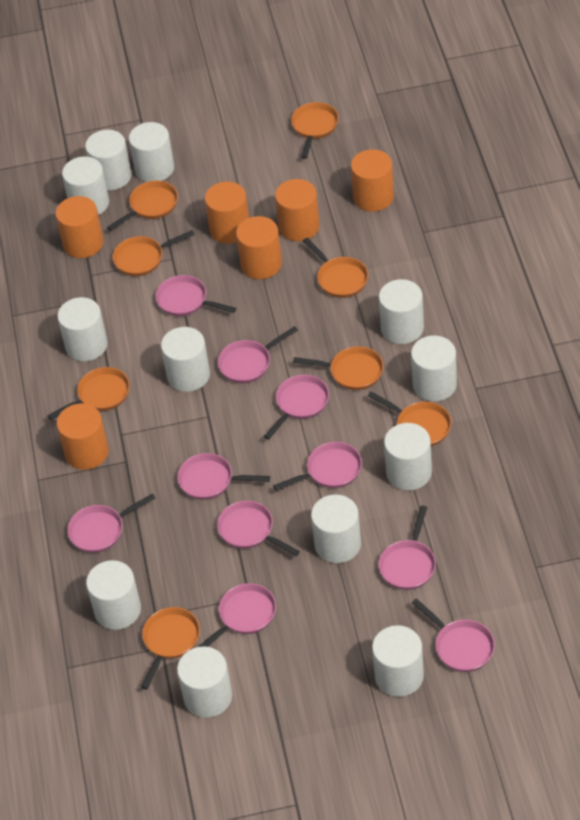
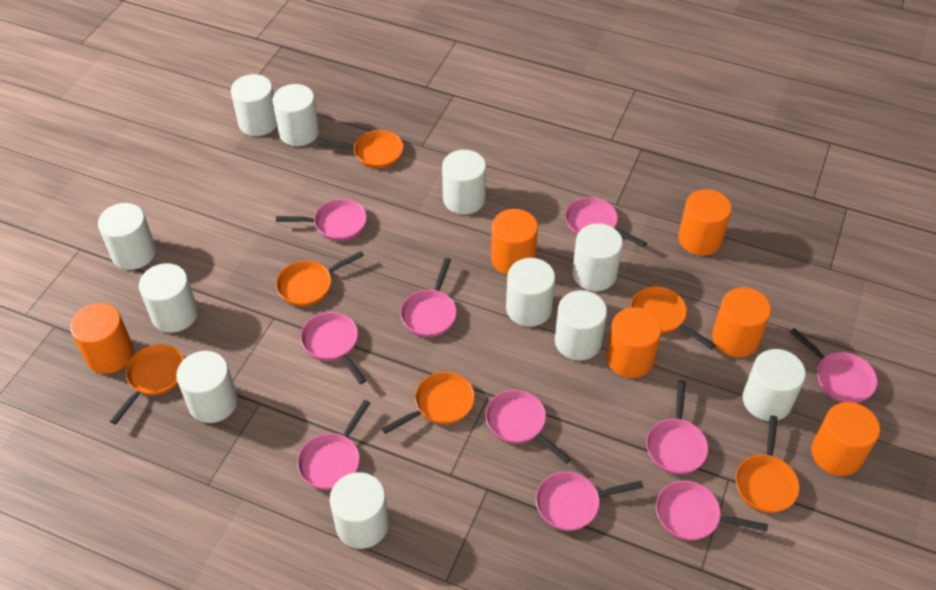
orange pan: [47,367,130,420] [107,181,178,231] [113,230,195,276] [141,607,200,690] [291,102,339,159] [293,346,384,390] [303,238,368,298] [368,391,452,446] = 8 -> [110,344,184,425] [276,251,364,307] [318,130,403,169] [381,372,475,434] [630,286,715,349] [736,415,800,513] = 6
white cylinder: [57,297,108,361] [62,157,109,215] [85,130,132,190] [86,560,141,630] [129,122,174,182] [161,327,210,392] [177,646,232,718] [311,494,361,563] [372,625,424,697] [379,279,424,344] [384,423,432,490] [411,335,457,401] = 12 -> [98,203,156,270] [139,263,198,333] [176,351,238,423] [231,74,277,136] [273,84,319,146] [330,472,389,549] [442,150,486,215] [506,258,555,327] [555,290,607,361] [572,223,623,291] [743,349,806,421] = 11

